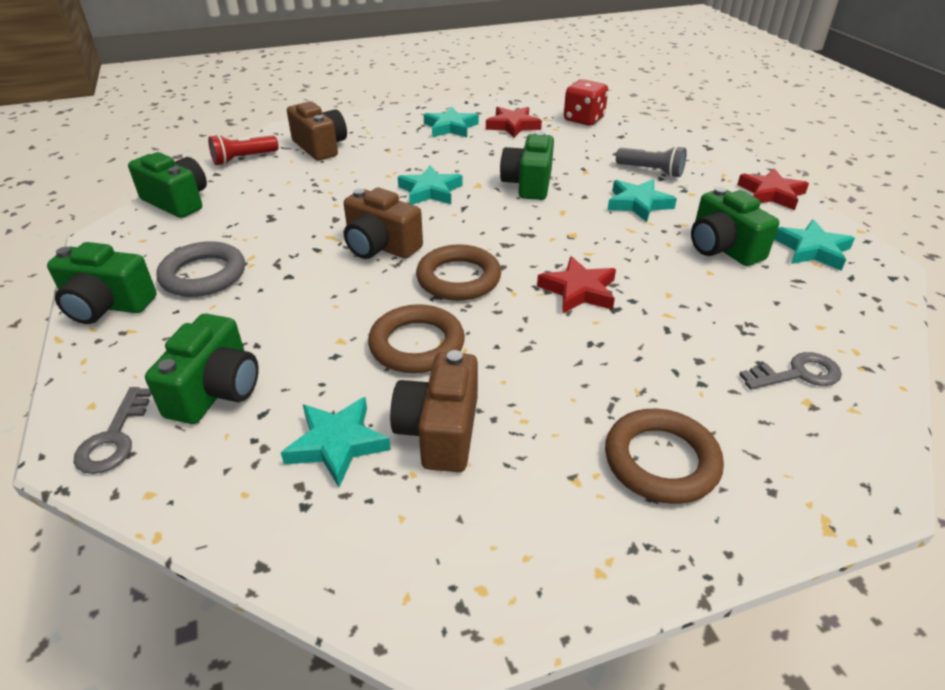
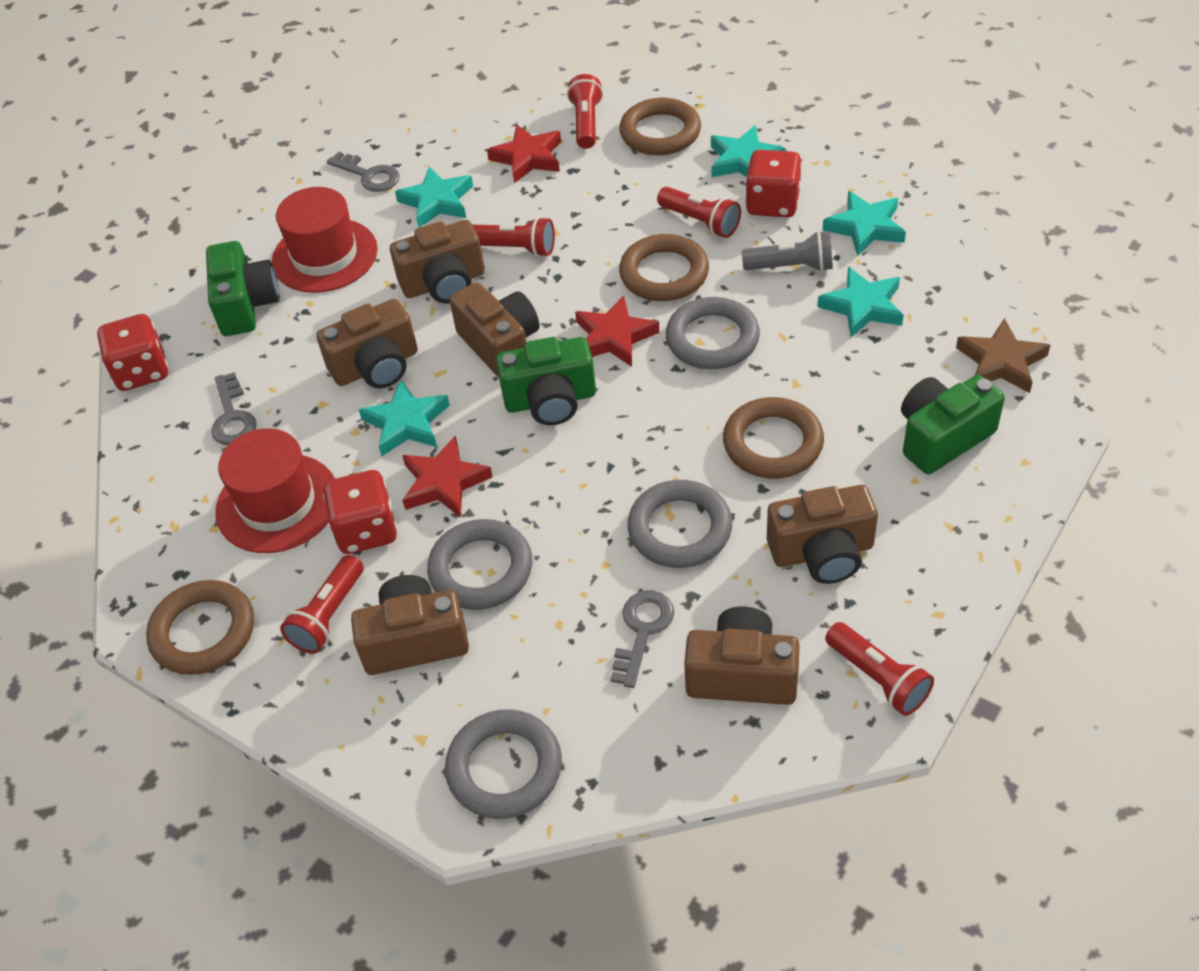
brown camera: [287,101,347,161] [344,188,423,259] [390,350,478,472] = 3 -> [316,299,418,389] [351,575,469,675] [390,220,485,303] [449,283,540,378] [684,607,800,705] [767,485,878,584] = 6
brown ring: [368,304,465,373] [416,244,501,301] [605,409,724,504] = 3 -> [146,580,254,675] [619,98,701,155] [619,234,709,301] [723,397,824,478] = 4
brown star: none = 0 -> [956,318,1050,393] = 1
green camera: [47,242,157,324] [128,152,207,218] [145,314,259,424] [500,131,554,200] [691,187,779,266] = 5 -> [206,241,280,336] [496,337,596,425] [901,375,1005,474] = 3
grey key: [74,387,151,474] [739,352,842,390] = 2 -> [211,372,257,445] [327,151,400,192] [611,590,674,688] = 3
grey ring: [156,241,245,297] = 1 -> [427,519,532,610] [445,709,562,819] [627,480,732,568] [666,297,760,369] = 4
red dice: [564,79,608,126] = 1 -> [97,314,168,391] [323,470,397,554] [745,150,802,217] = 3
red flashlight: [208,134,278,165] = 1 -> [280,555,364,654] [473,217,555,257] [567,74,603,149] [657,187,741,238] [825,622,934,716] = 5
red hat: none = 0 -> [215,428,335,553] [272,187,378,293] = 2

